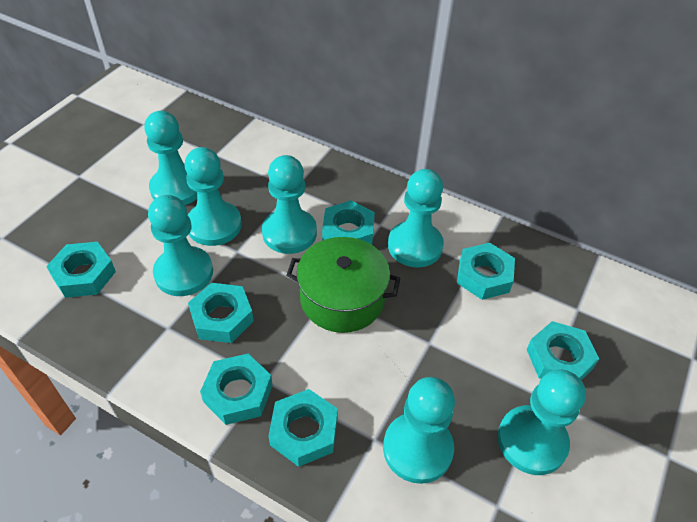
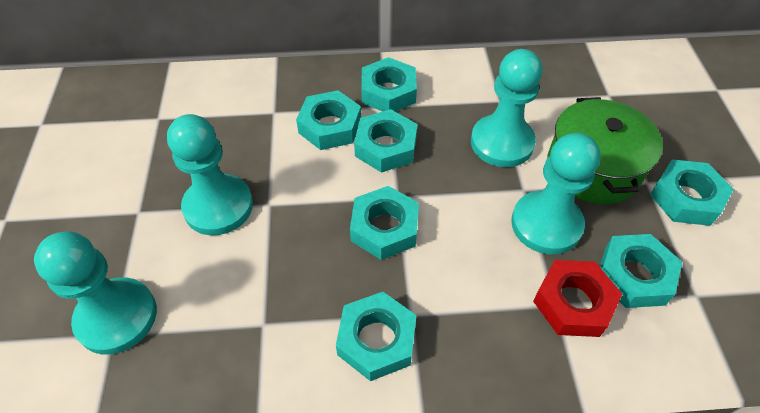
red nut: none = 0 -> [533,260,622,337] = 1
turquoise pawn: [144,111,197,205] [148,195,213,296] [184,147,242,246] [262,155,317,254] [383,377,455,484] [388,169,444,267] [498,369,586,475] = 7 -> [34,232,157,354] [167,114,253,235] [471,49,543,167] [511,133,601,255] = 4

